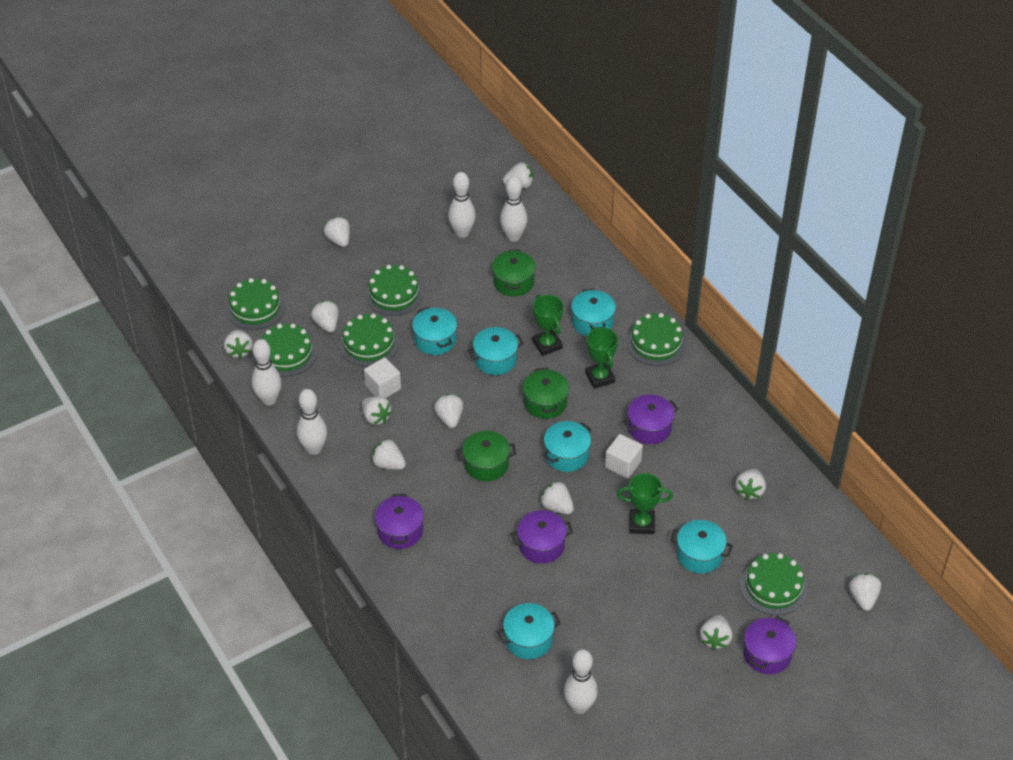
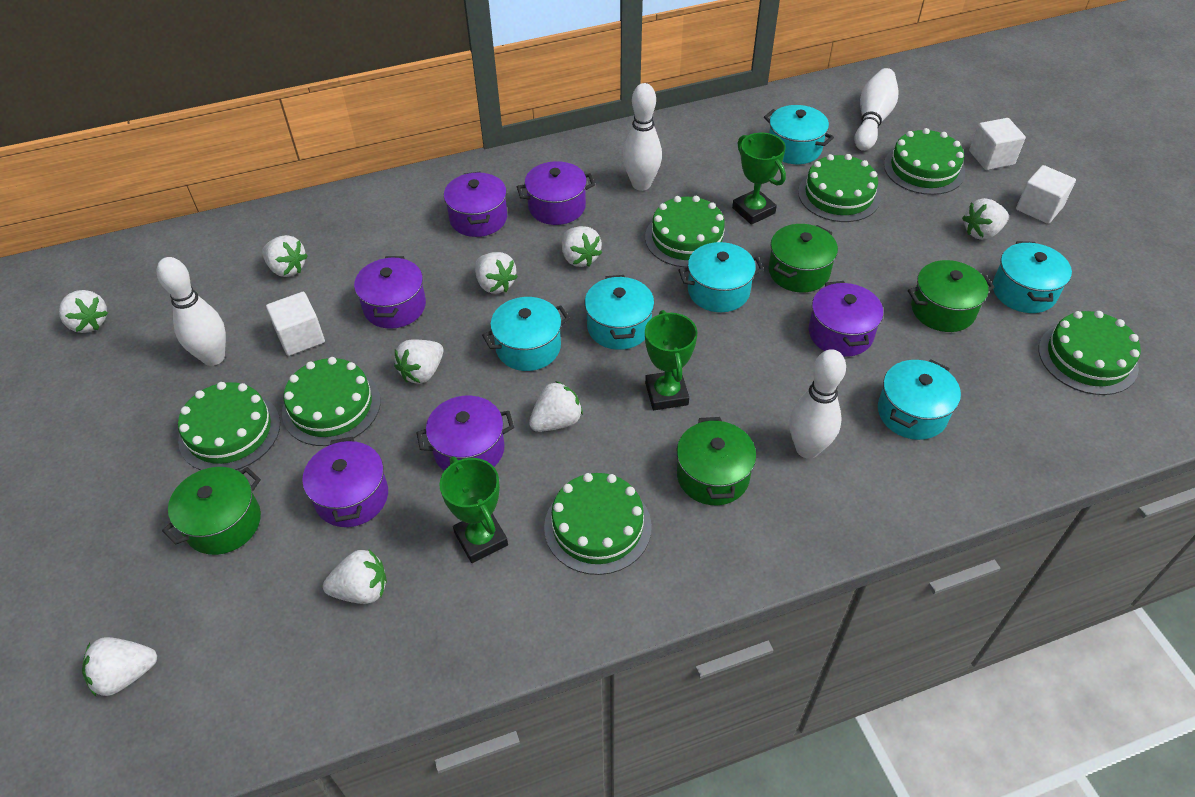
green cake: [226,278,285,330] [261,323,317,377] [339,314,399,367] [365,265,423,316] [626,313,686,366] [740,553,808,615] = 6 -> [178,382,280,470] [282,357,381,446] [544,473,652,575] [645,196,730,268] [798,154,881,222] [884,128,965,195] [1039,311,1141,395] = 7
green pot: [456,431,516,482] [492,249,536,297] [523,368,569,419] = 3 -> [162,467,261,555] [677,417,756,505] [768,224,838,292] [908,260,995,332] = 4
purple pot: [375,494,424,549] [511,510,573,564] [623,394,679,444] [743,616,796,674] = 4 -> [302,437,388,527] [354,256,426,329] [417,396,514,471] [444,172,507,237] [517,161,595,225] [809,281,883,357] = 6
white bowling pin: [251,339,282,405] [297,389,327,455] [448,172,476,238] [500,176,527,242] [564,649,598,714] = 5 -> [157,257,226,366] [623,83,662,191] [789,349,846,459] [854,68,899,151] = 4
white cube: [364,357,401,398] [605,434,643,479] = 2 -> [266,292,325,356] [969,118,1026,170] [1016,165,1076,224] = 3
white strawberry: [224,330,253,359] [311,301,339,333] [323,217,350,247] [362,396,392,425] [371,439,406,470] [434,394,463,428] [503,162,533,188] [540,481,574,514] [700,615,733,650] [735,469,766,500] [849,573,881,611] = 11 -> [59,290,108,333] [82,637,157,696] [262,235,308,277] [323,550,387,604] [394,340,443,384] [475,252,518,294] [529,381,583,432] [562,226,602,267] [962,198,1009,240] = 9

